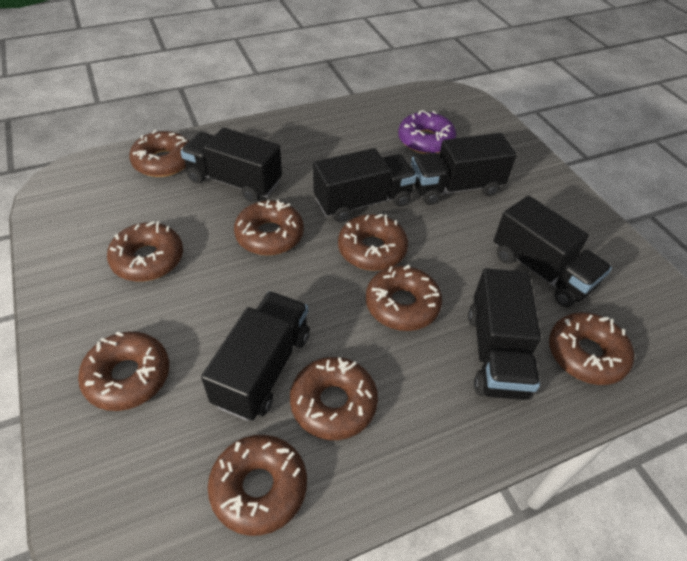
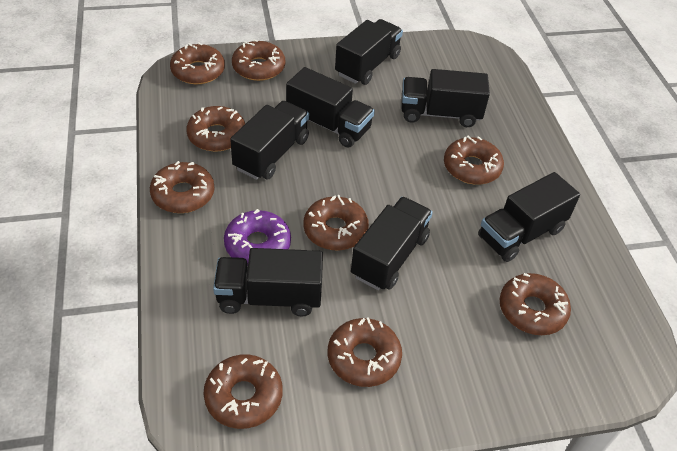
black truck: [180,127,282,202] [201,291,310,421] [313,148,417,223] [411,133,517,205] [468,268,541,400] [494,196,612,307] = 6 -> [213,248,323,317] [230,101,309,180] [286,67,375,148] [335,19,403,85] [351,197,433,290] [401,69,490,127] [478,172,580,262] = 7

